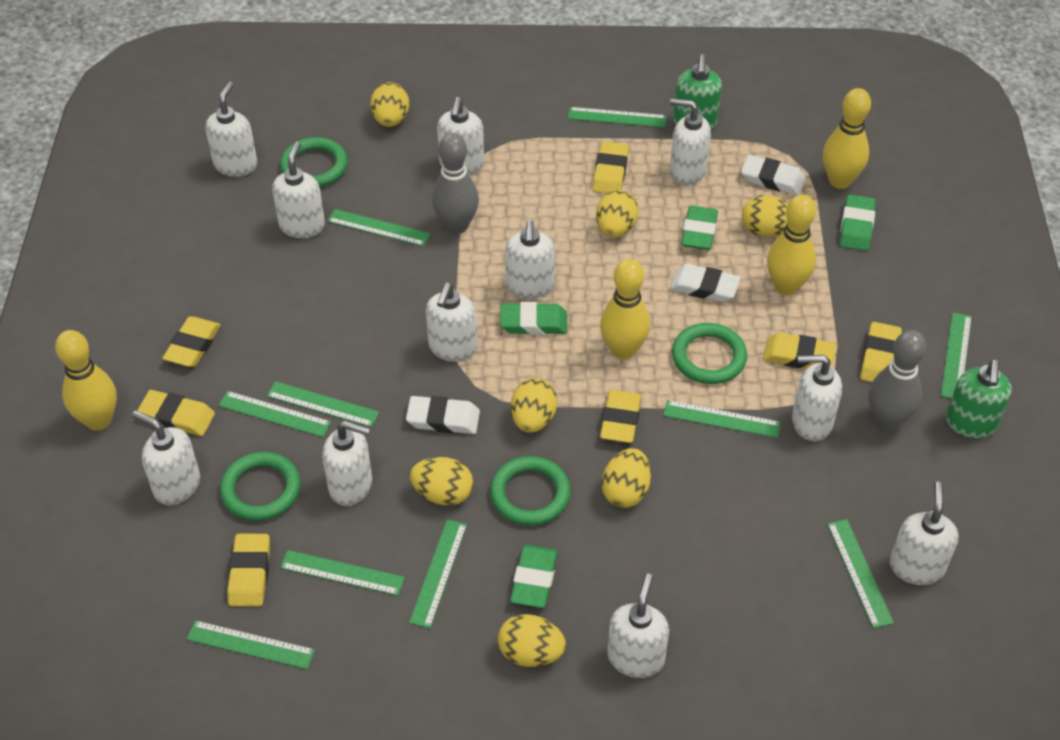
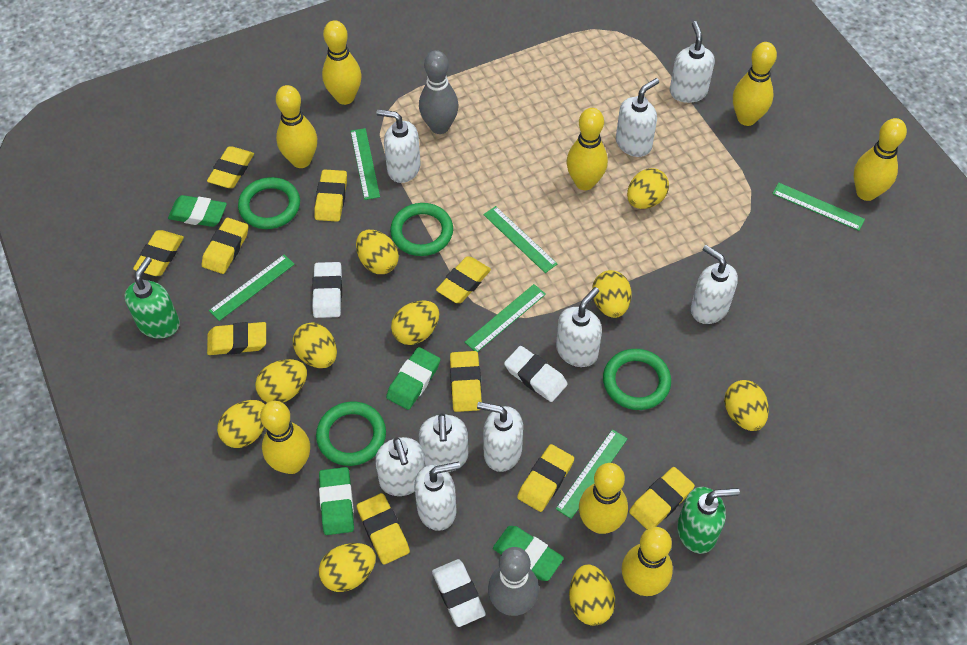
green ruler: [187,620,315,669] [219,391,331,437] [267,381,379,427] [280,550,405,596] [327,209,430,246] [409,520,467,628] [568,107,667,127] [664,400,781,438] [827,519,894,628] [941,313,972,398] = 10 -> [209,254,295,321] [350,128,380,200] [465,284,546,352] [483,206,557,273] [556,429,628,519] [772,183,865,231] = 6
white soap dispenser: [132,411,200,505] [205,82,258,177] [272,142,325,238] [322,421,372,506] [426,283,478,362] [437,97,484,175] [505,220,555,299] [607,574,669,678] [670,98,711,185] [792,355,842,441] [890,482,959,585] = 11 -> [375,437,425,496] [376,109,421,183] [414,462,460,531] [419,413,468,472] [477,402,523,472] [556,287,602,367] [616,78,659,157] [670,21,715,103] [691,245,738,324] = 9
yellow bowling pin: [55,330,117,431] [600,259,650,360] [767,194,816,296] [823,88,871,189] = 4 -> [260,401,310,474] [276,85,317,168] [322,20,362,105] [567,108,608,190] [579,463,628,534] [622,527,673,596] [733,42,777,126] [854,118,907,201] = 8
yellow egg: [370,82,409,127] [410,457,473,506] [498,614,566,667] [511,378,557,433] [596,190,638,238] [602,448,651,508] [742,195,788,237] = 7 -> [217,400,265,448] [255,359,307,403] [293,323,337,368] [319,543,376,592] [356,230,399,274] [391,300,439,345] [569,564,615,626] [592,270,631,318] [627,168,669,209] [724,380,769,431] = 10
yellow eraser: [137,390,215,436] [162,316,221,367] [227,534,270,606] [592,141,629,193] [600,390,641,443] [763,333,836,369] [860,322,902,382] = 7 -> [133,230,184,276] [202,218,248,274] [207,146,254,188] [207,322,266,355] [314,169,347,222] [357,493,410,565] [436,256,491,303] [450,351,482,412] [517,444,574,512] [629,467,695,529] = 10

